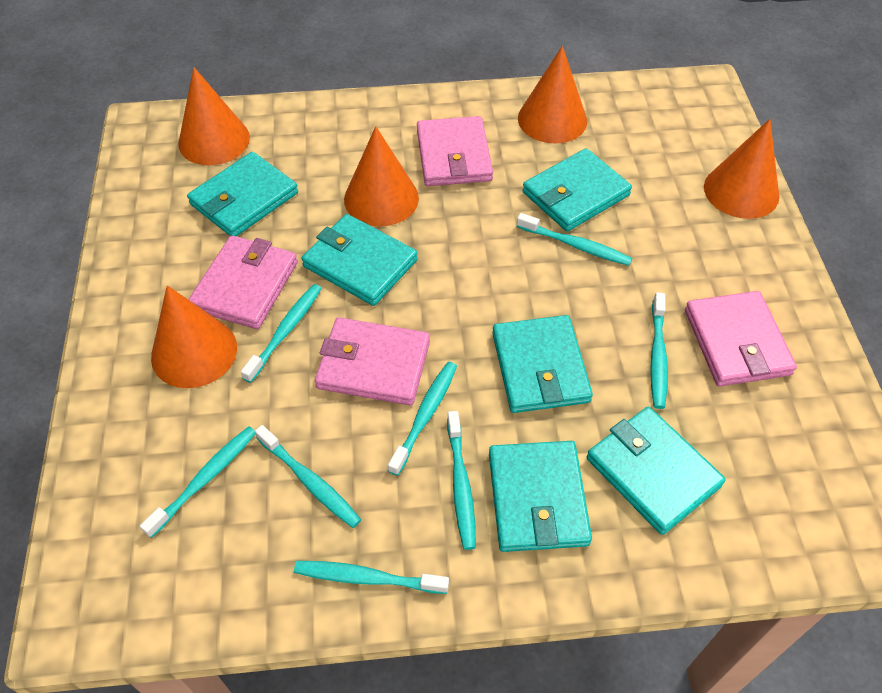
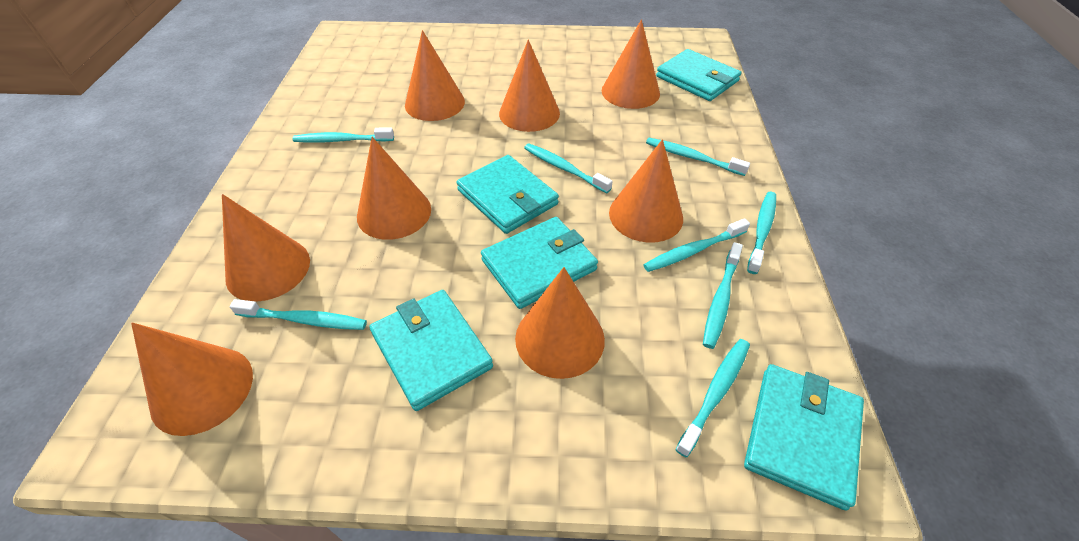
orange cone: [151,285,237,388] [178,67,250,165] [344,126,419,226] [518,46,587,144] [704,119,779,219] = 5 -> [131,322,253,436] [222,194,310,302] [357,137,431,240] [405,30,465,121] [499,40,560,132] [515,267,605,379] [602,19,660,109] [609,139,683,243] = 8
pink wallet: [188,235,298,329] [315,317,430,405] [417,116,493,186] [685,291,797,386] = 4 -> none = 0
turquoise wallet: [187,152,298,236] [302,214,418,306] [489,441,592,552] [492,315,593,413] [522,148,632,232] [587,407,726,535] = 6 -> [369,290,493,411] [457,155,559,234] [481,217,598,309] [656,49,741,101] [744,364,864,510] = 5

